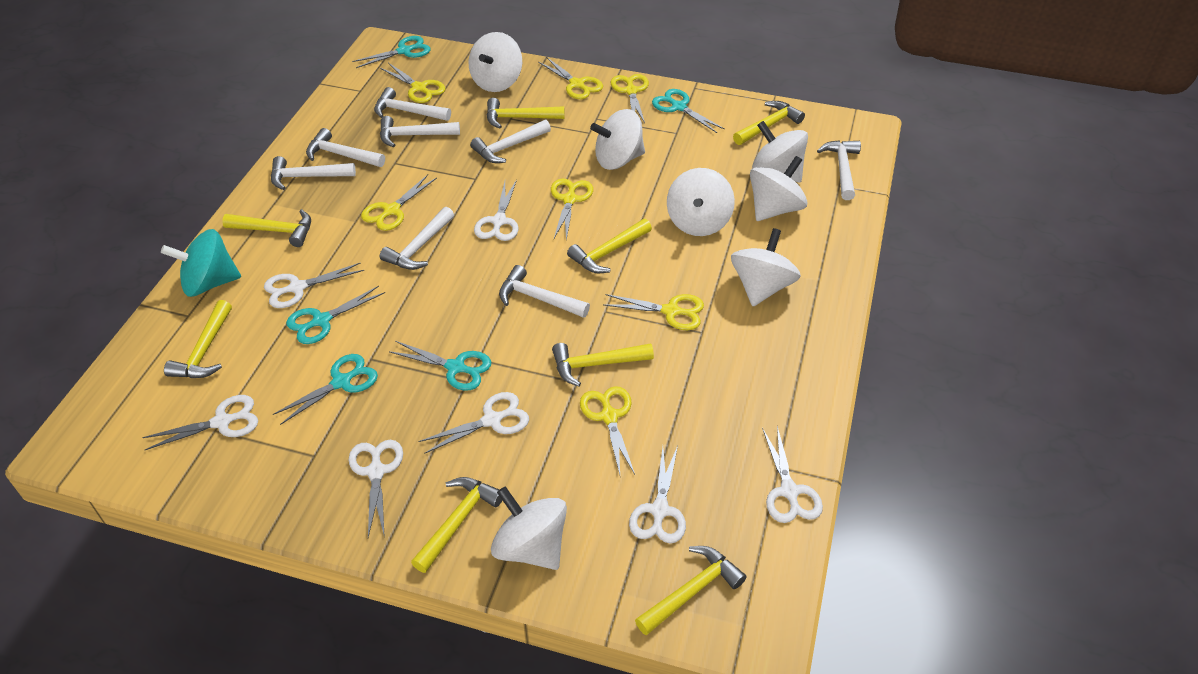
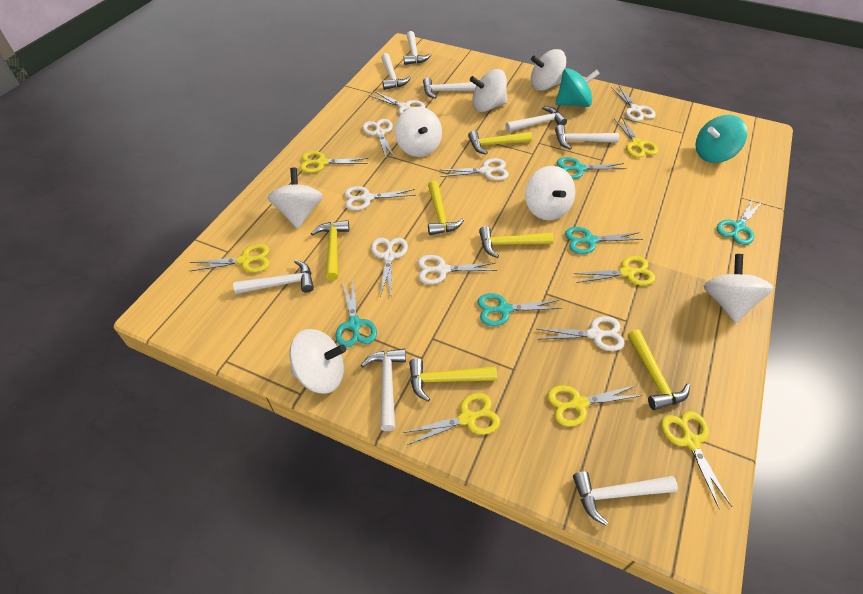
turquoise spinning top: [161,229,241,297] = 1 -> [555,68,600,107] [696,115,748,163] = 2
white scissors: [142,395,258,450] [264,262,364,308] [349,440,403,538] [419,392,529,454] [474,180,519,241] [629,446,686,543] [762,426,823,523] = 7 -> [344,186,416,211] [362,119,395,158] [369,91,425,115] [371,238,408,296] [418,255,497,284] [440,158,509,181] [537,316,625,351] [611,85,656,122] = 8
yellow hammer: [164,300,232,378] [222,209,311,247] [411,477,502,573] [487,98,564,129] [552,343,654,386] [567,219,652,273] [635,546,746,635] [733,101,805,145] = 8 -> [311,220,350,280] [409,358,497,402] [428,181,464,235] [468,130,532,155] [479,226,554,258] [628,329,690,410] = 6

